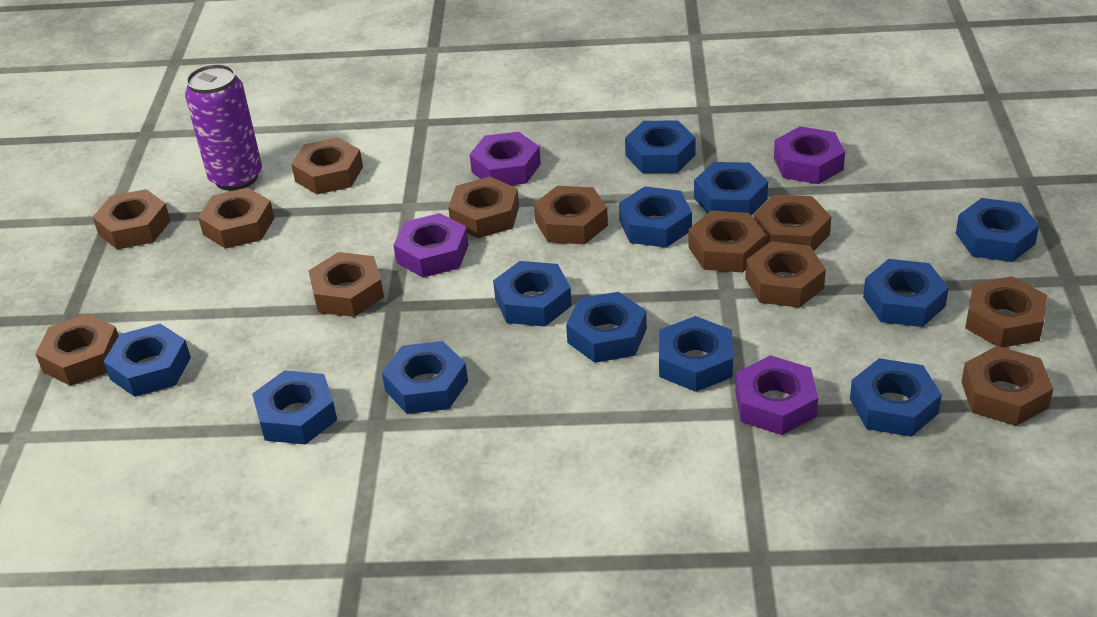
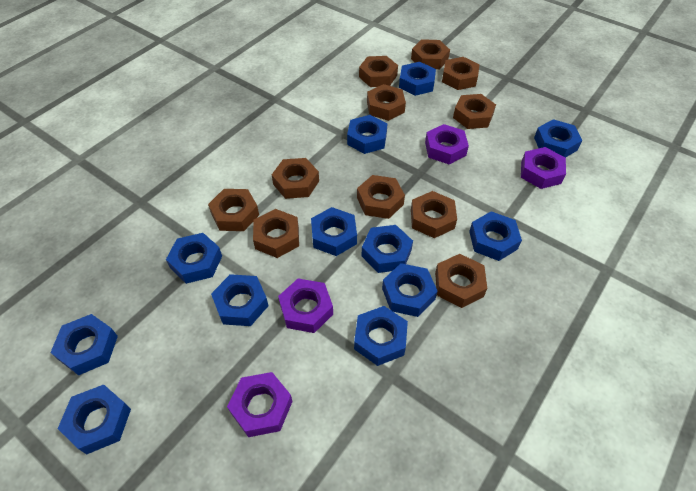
brown nut: [36,314,119,386] [93,189,171,249] [198,187,274,249] [291,137,363,194] [308,252,384,317] [448,177,519,238] [534,186,608,244] [688,210,766,273] [745,241,826,308] [754,195,831,251] [961,346,1053,426] [965,276,1047,348] = 12 -> [208,189,259,231] [253,209,299,258] [272,158,319,199] [357,175,405,219] [359,56,398,87] [367,84,406,121] [411,39,450,69] [411,191,457,238] [435,254,487,308] [442,57,480,90] [453,94,496,129] = 11
purple can: [185,64,262,191] = 1 -> none = 0

